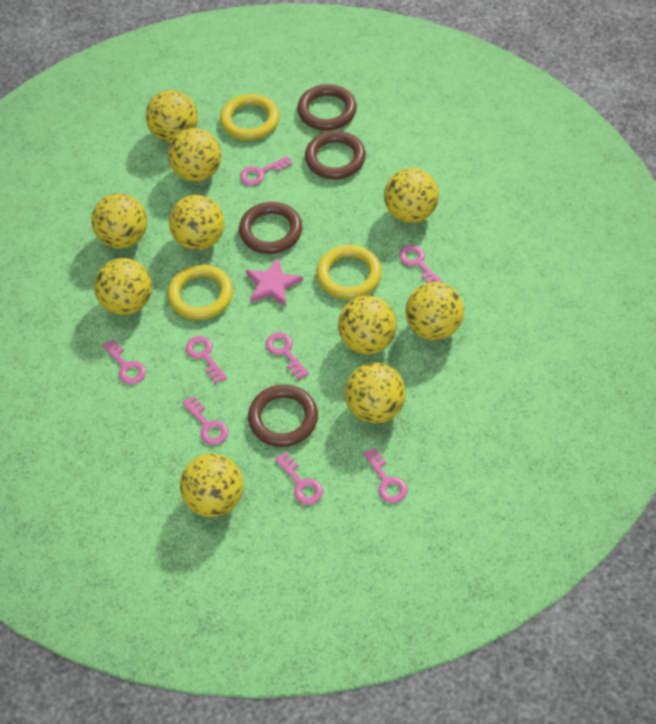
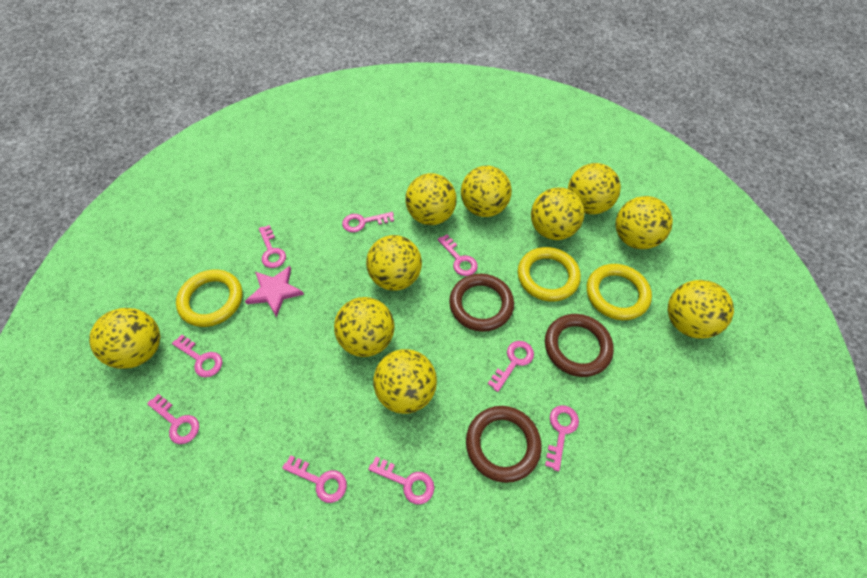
brown ring: [239,202,302,254] [248,384,318,447] [297,84,357,131] [305,131,366,179] = 4 -> [449,274,514,332] [466,406,541,483] [545,314,614,377] = 3
pink key: [102,339,146,384] [182,396,228,445] [186,336,227,383] [240,156,292,186] [266,332,309,379] [275,452,323,505] [364,448,408,503] [399,245,443,283] = 8 -> [147,394,199,444] [172,335,223,377] [259,225,286,268] [282,455,347,503] [342,212,394,232] [368,457,434,505] [438,234,478,276] [488,341,534,392] [545,405,579,471] = 9

